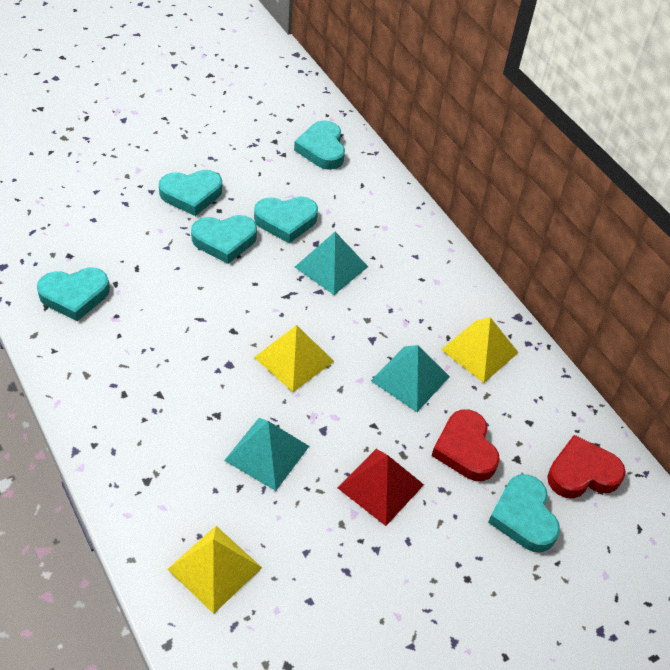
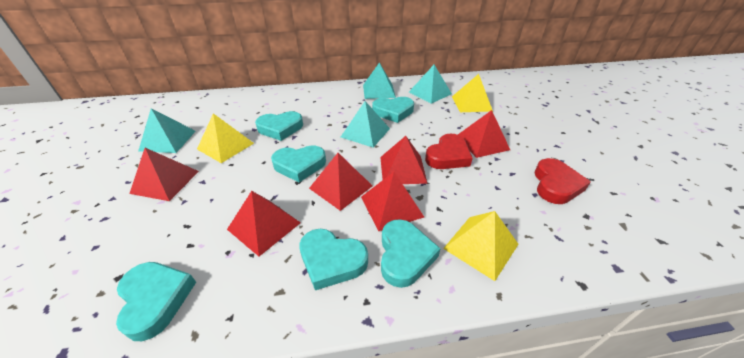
red pyramid: [338,449,424,526] = 1 -> [129,148,199,201] [227,191,301,256] [309,153,372,211] [361,172,424,231] [380,136,428,184] [458,110,510,158] = 6
turquoise pyramid: [224,418,309,491] [295,232,368,295] [371,345,450,412] = 3 -> [138,108,196,153] [341,101,390,148] [363,62,396,99] [409,65,452,104] = 4

